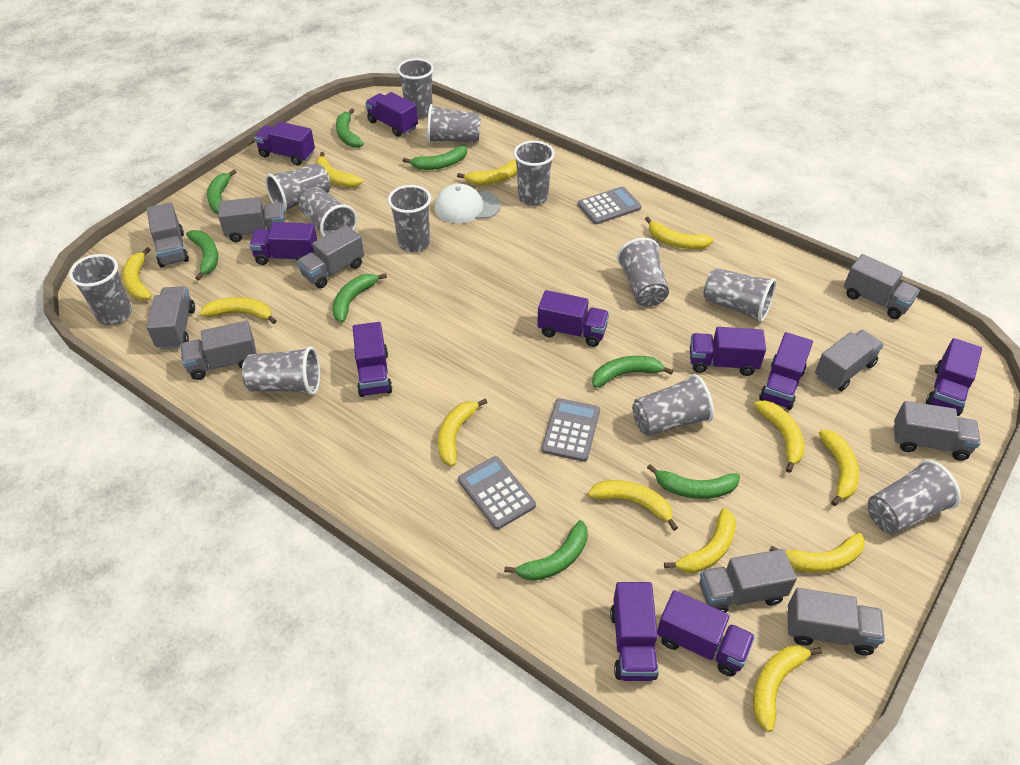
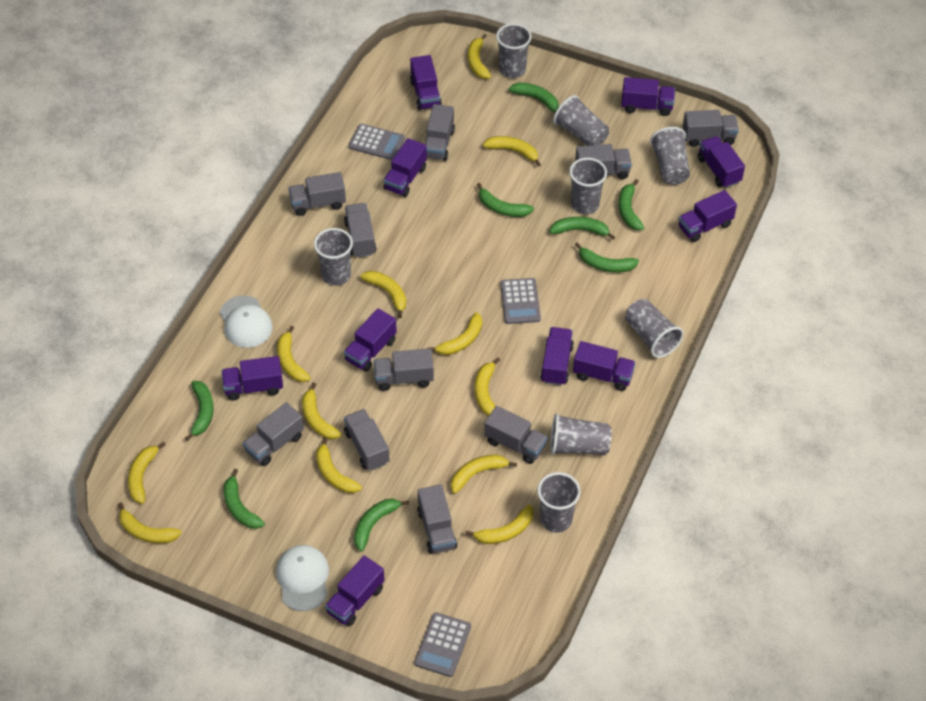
grey cup: [69,254,132,325] [242,346,320,395] [265,163,331,213] [299,187,357,237] [388,185,431,252] [397,59,434,119] [427,104,481,143] [514,141,555,206] [617,238,669,307] [632,374,714,436] [703,268,776,322] [868,460,961,534] = 12 -> [314,228,353,286] [496,23,532,78] [537,472,581,533] [550,413,612,455] [553,95,609,146] [569,158,607,214] [625,299,684,358] [650,127,690,185] = 8
white cap: [435,184,501,224] = 1 -> [220,295,273,348] [276,545,329,611] = 2

